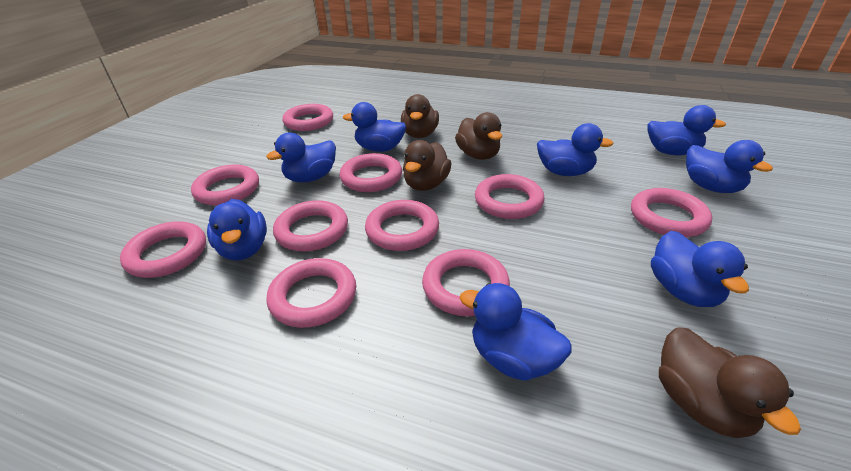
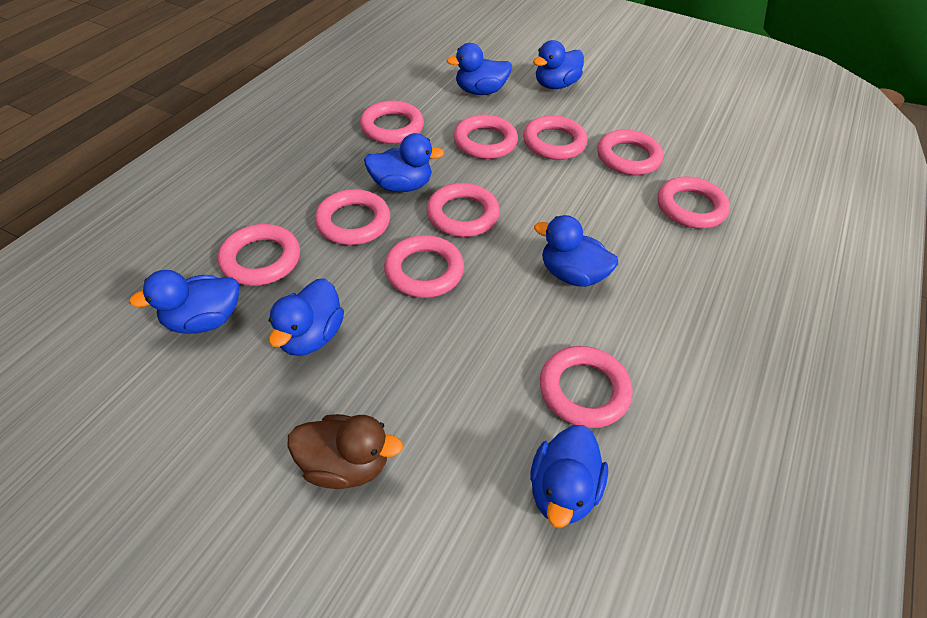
blue duck: [207,199,267,261] [266,133,336,182] [343,102,406,152] [460,283,572,381] [537,123,614,176] [647,105,726,155] [651,231,749,307] [686,140,773,193] = 8 -> [129,270,239,334] [268,278,344,356] [364,133,444,192] [446,43,512,95] [530,425,608,528] [533,40,584,89] [534,215,618,287] = 7
brown duck: [401,94,439,138] [403,140,452,191] [455,112,502,160] [659,327,801,438] = 4 -> [288,414,403,489] = 1

